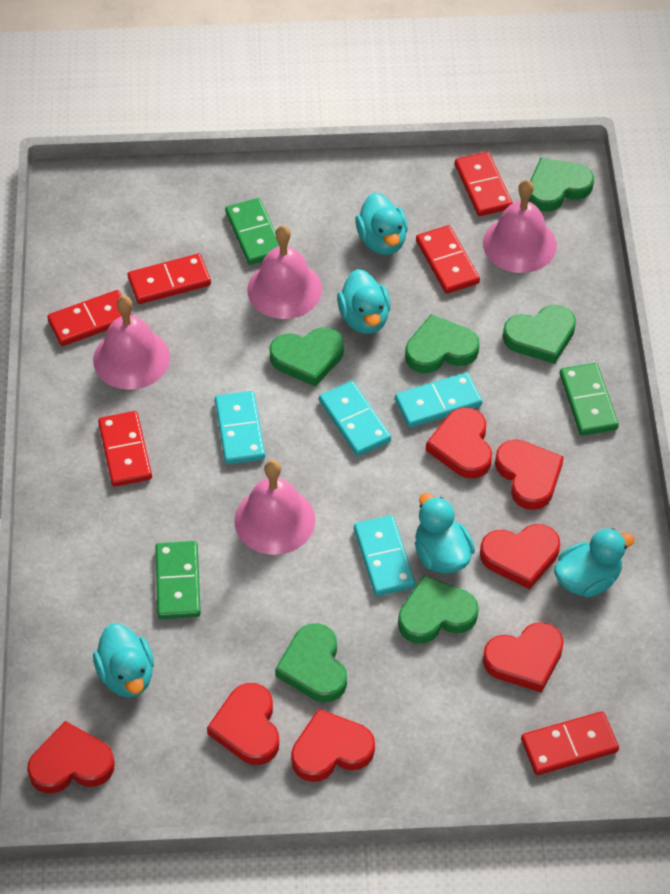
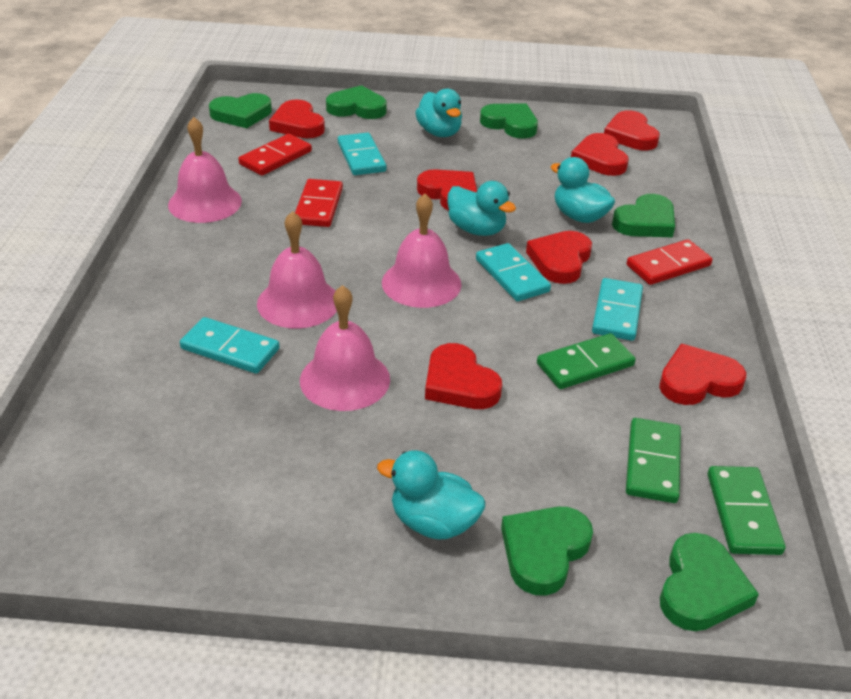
red domino: [47,290,132,346] [98,411,152,487] [128,254,211,304] [416,225,480,294] [455,152,513,216] [521,711,619,775] = 6 -> [239,134,312,176] [295,179,343,227] [627,239,713,285] = 3
turquoise duck: [93,623,154,698] [337,269,390,334] [356,193,408,255] [415,493,475,573] [554,528,635,598] = 5 -> [377,450,485,539] [415,89,462,137] [447,181,516,236] [551,157,615,223] = 4

